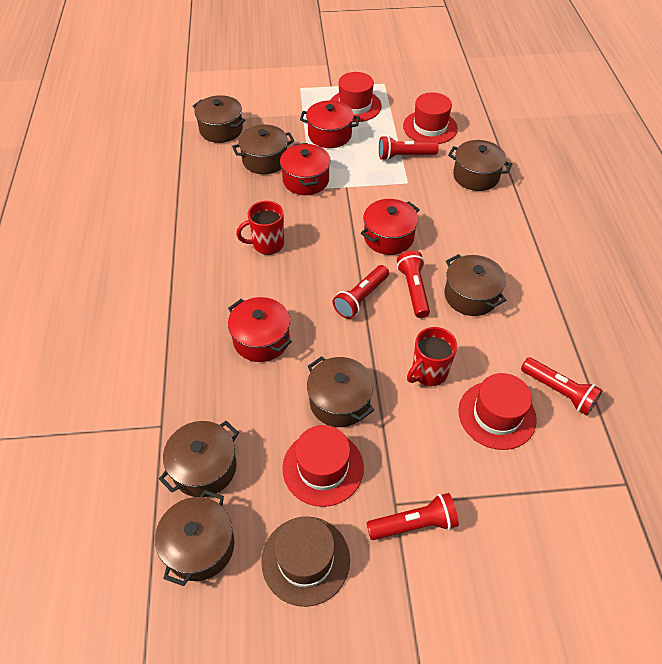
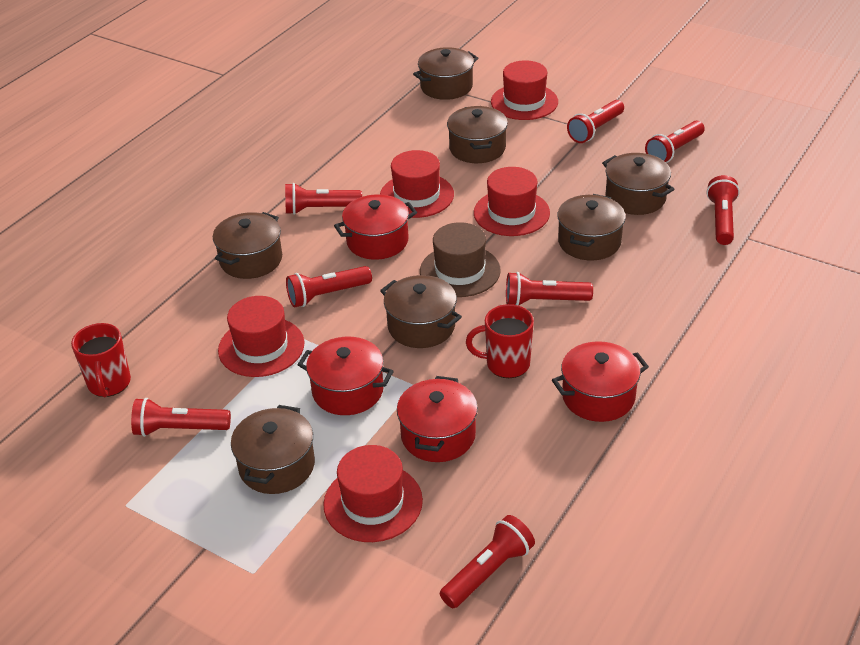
red flashlight: [333,265,389,319] [367,493,459,540] [379,136,439,160] [397,250,430,318] [521,357,603,416] = 5 -> [131,398,231,437] [285,183,362,215] [286,266,372,308] [440,515,535,608] [506,272,593,306] [567,100,624,143] [645,120,705,163] [707,175,740,245] = 8
red hat: [282,425,364,507] [331,72,382,122] [403,92,458,144] [459,373,537,450] = 4 -> [218,296,304,377] [323,445,423,542] [380,150,454,218] [474,167,550,236] [491,60,558,120] = 5

